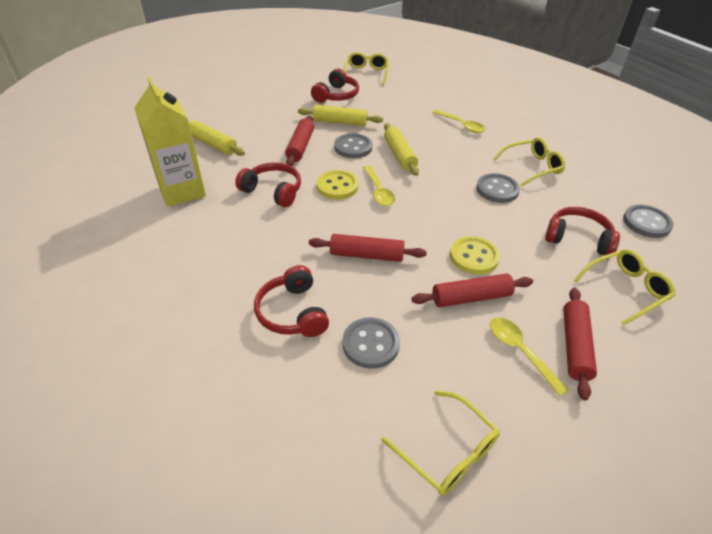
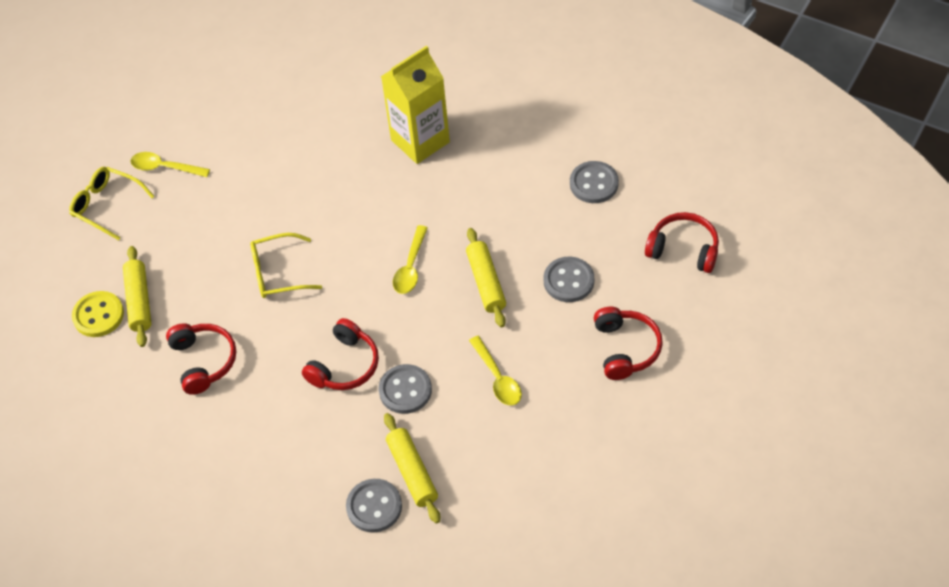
red rolling pin: [285,115,314,166] [309,234,427,262] [412,273,533,307] [563,288,597,401] = 4 -> none = 0
yellow button: [316,170,359,199] [450,236,500,275] = 2 -> [72,291,124,337] = 1
yellow glasses: [344,52,389,85] [381,390,500,495] [493,137,565,186] [574,249,675,325] = 4 -> [69,167,154,240] [250,233,322,298] = 2

